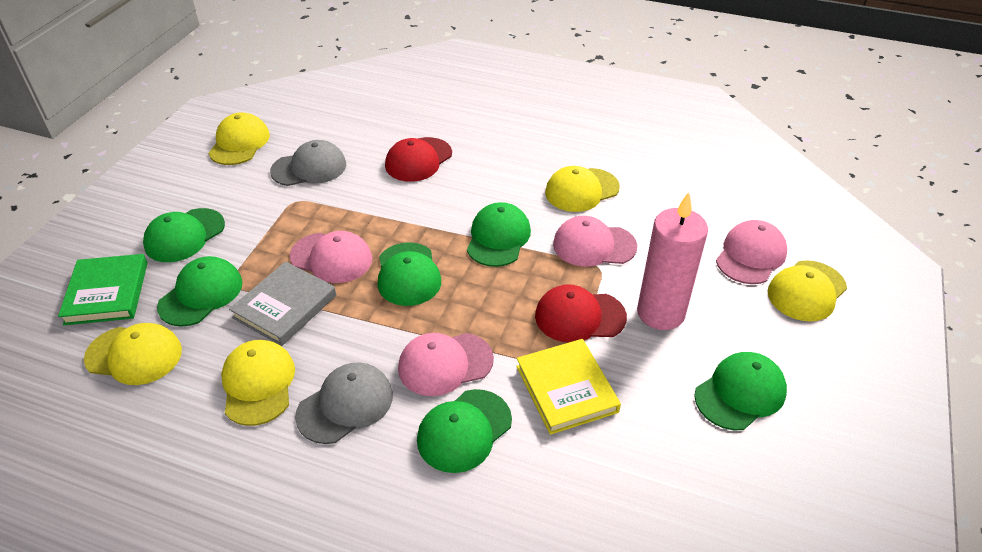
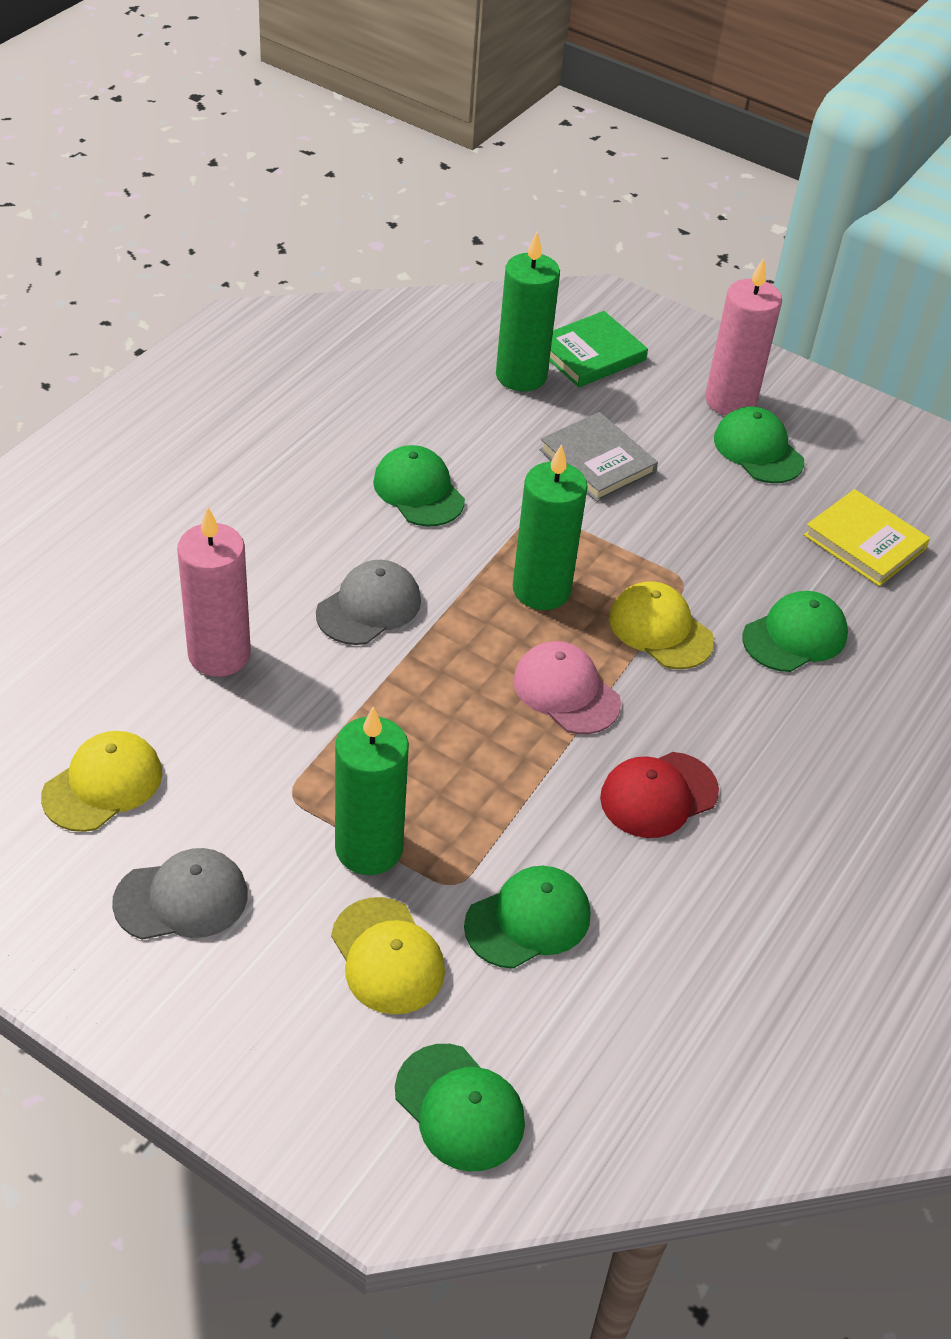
green candle: none = 0 -> [335,707,409,875] [496,232,560,392] [513,444,588,610] = 3
green cap: [143,208,225,262] [157,256,242,327] [377,242,441,306] [417,389,512,473] [467,202,531,267] [694,352,787,430] = 6 -> [373,445,465,527] [395,1044,525,1172] [464,866,590,969] [714,406,804,483] [742,591,848,672] = 5
pink candle: [637,192,708,330] = 1 -> [177,507,251,677] [705,258,782,416] = 2
pink cap: [289,231,372,283] [398,333,494,396] [553,216,637,267] [716,220,787,284] = 4 -> [513,641,621,734] = 1
red cap: [385,137,452,182] [535,284,627,343] = 2 -> [600,752,719,838] = 1
yellow cap: [84,323,182,385] [208,113,270,165] [221,340,295,426] [545,166,620,212] [768,260,847,322] = 5 -> [41,731,162,832] [331,897,445,1014] [609,581,714,669] = 3

